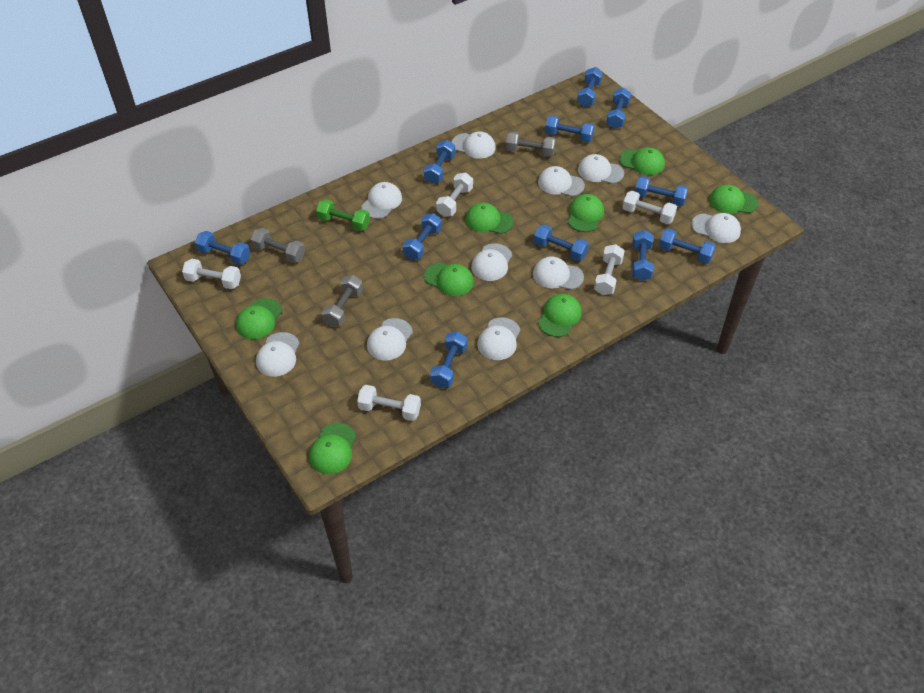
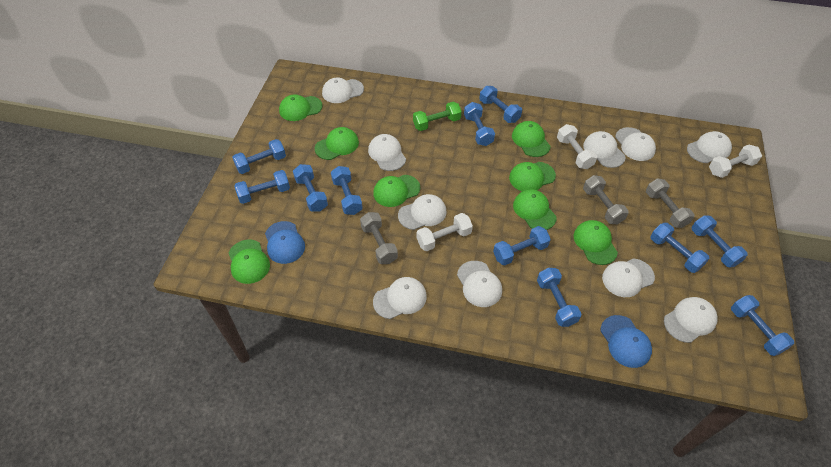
blue cap: none = 0 -> [265,221,305,264] [600,315,652,368] = 2
white dumbbell: [182,259,241,289] [357,385,421,421] [436,173,473,217] [594,244,625,295] [622,191,677,224] = 5 -> [417,213,473,251] [557,124,597,169] [709,145,762,178] = 3

